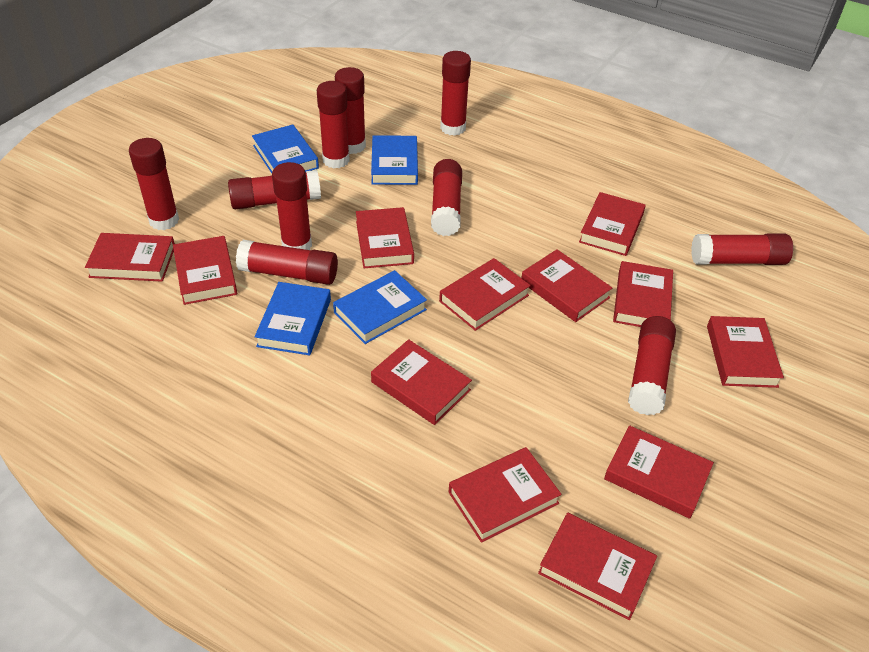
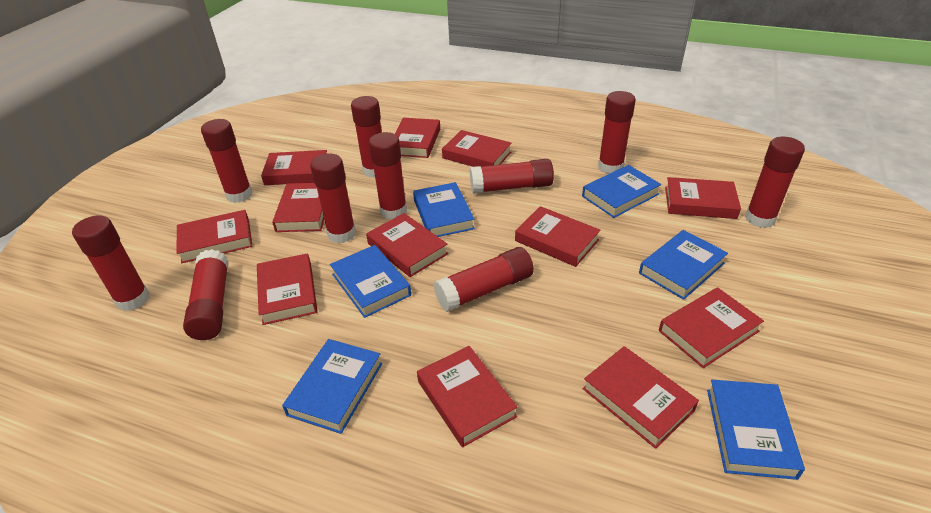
blue book: [252,124,319,173] [255,282,331,355] [333,270,427,344] [371,135,418,185] = 4 -> [282,339,382,434] [330,245,411,318] [413,182,475,237] [582,165,661,218] [639,230,728,300] [707,380,805,480] = 6

